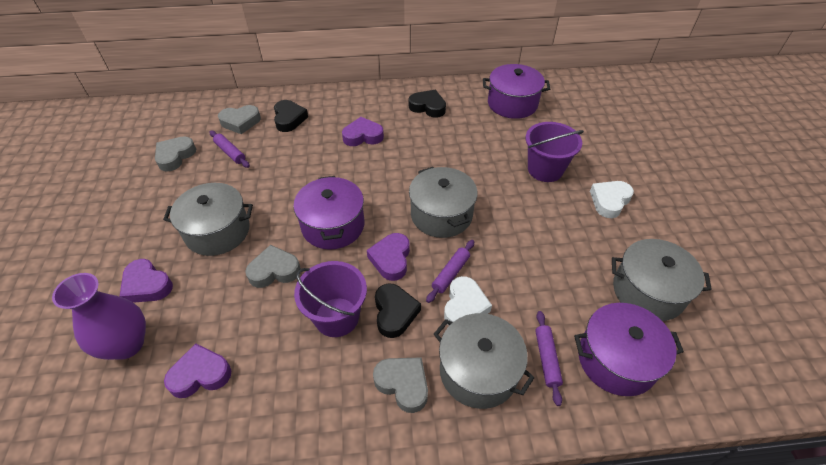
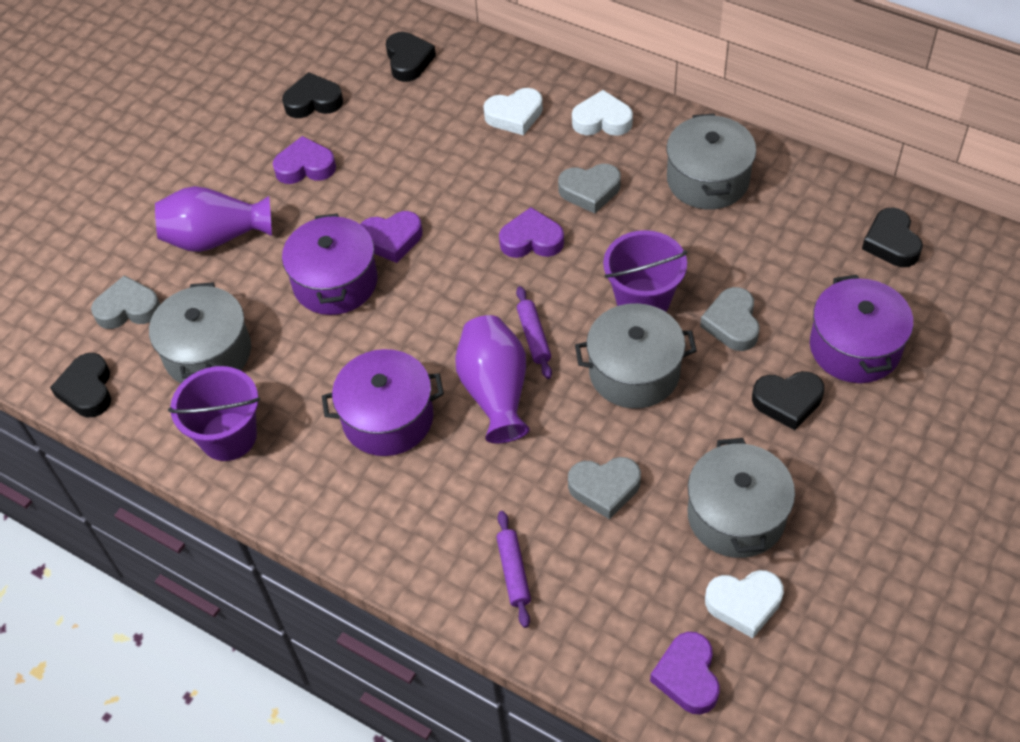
black heart: [274,100,308,132] [375,283,421,338] [409,90,446,118] = 3 -> [50,353,111,417] [282,72,343,118] [386,32,436,82] [752,371,824,430] [862,208,923,267] = 5
purple rolling pin: [210,131,250,168] [426,240,474,303] [535,311,563,406] = 3 -> [496,511,531,628] [516,286,552,379] = 2
purple vase: [52,273,146,360] = 1 -> [155,186,272,252] [455,315,530,443] = 2
white heart: [444,276,492,326] [590,181,634,218] = 2 -> [483,88,543,136] [572,90,633,136] [705,570,784,638] = 3

